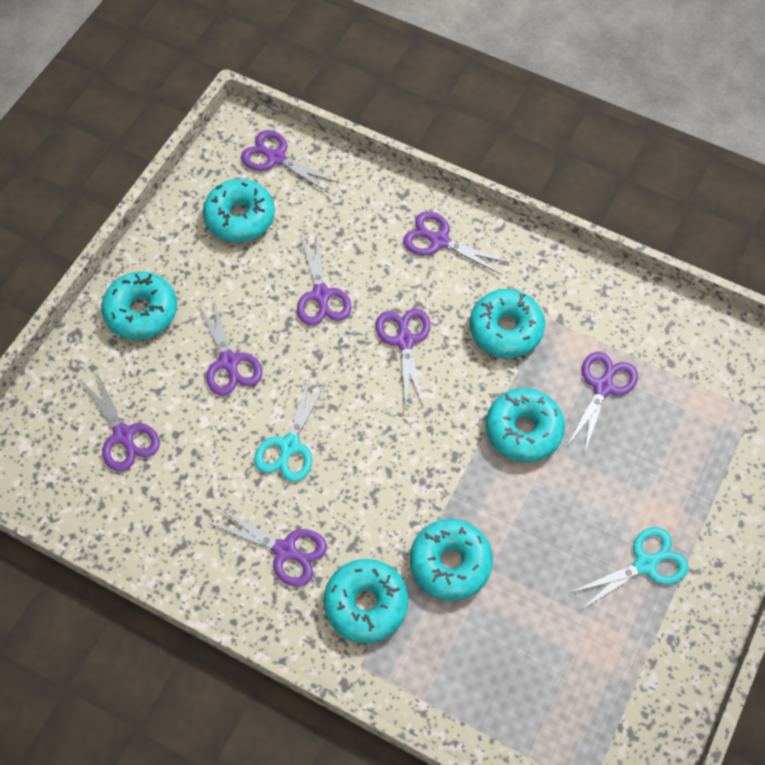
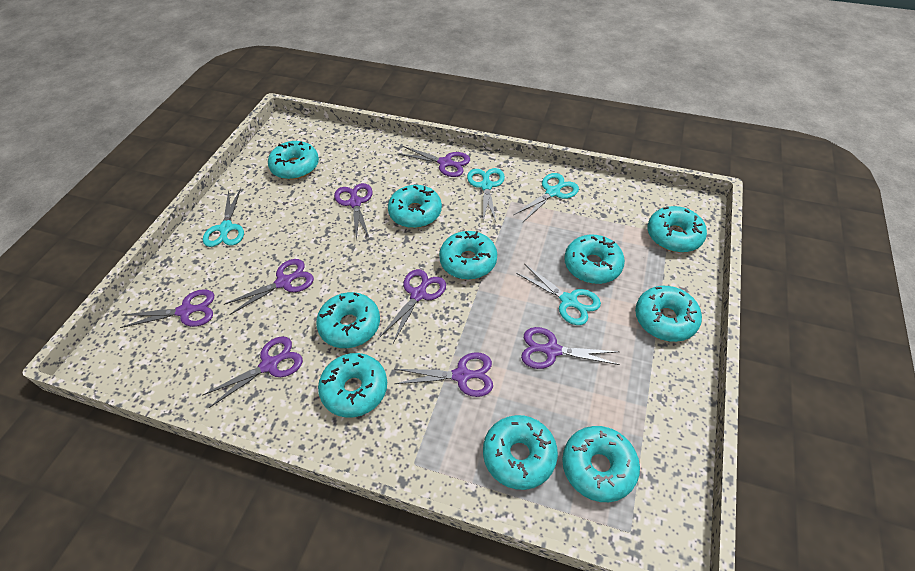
turquoise donut: [101,271,177,340] [203,179,275,242] [324,559,408,643] [410,519,493,601] [470,289,545,358] [486,388,565,462] = 6 -> [268,141,319,180] [316,292,380,348] [318,353,387,418] [388,185,442,228] [439,231,497,280] [483,415,558,490] [562,426,640,502] [564,235,625,284] [635,286,702,342] [647,206,707,253] = 10
turquoise scissors: [254,375,327,482] [570,527,689,610] = 2 -> [203,188,244,247] [467,168,505,222] [513,173,579,222] [516,264,601,325] = 4

